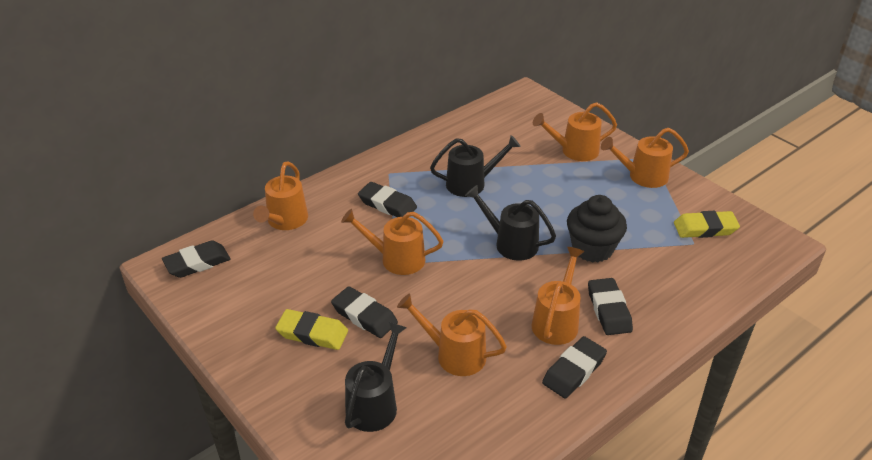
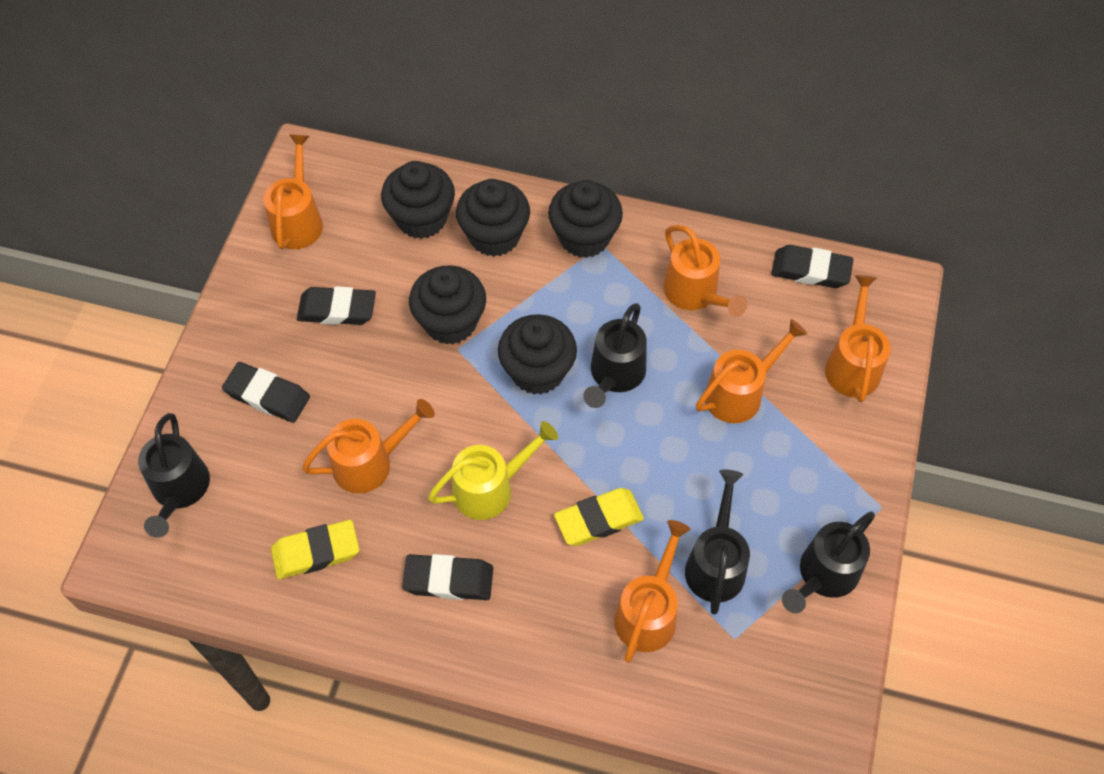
black cupcake: [567,195,627,262] = 1 -> [381,161,455,239] [409,265,486,344] [456,179,530,257] [498,314,577,395] [548,180,623,258] = 5
black eraser: [162,240,230,278] [331,286,398,338] [358,182,417,217] [542,336,607,399] [588,278,633,335] = 5 -> [222,362,310,423] [297,286,376,325] [402,554,493,600] [771,245,854,288] = 4
black watering can: [345,322,407,432] [430,135,521,197] [465,185,556,261] = 3 -> [138,413,210,538] [583,303,647,408] [685,469,750,615] [782,512,875,613] = 4
yellow watering can: none = 0 -> [428,421,558,520] = 1

